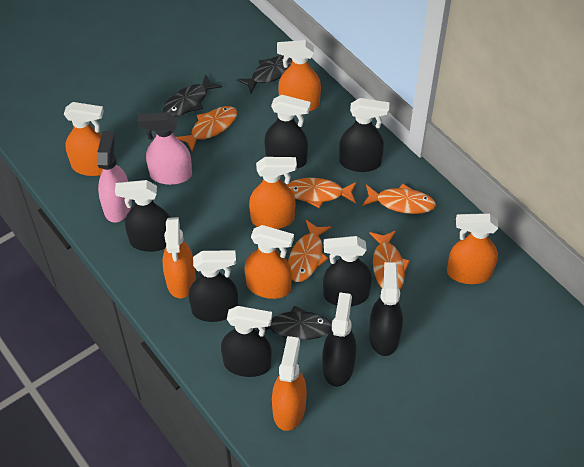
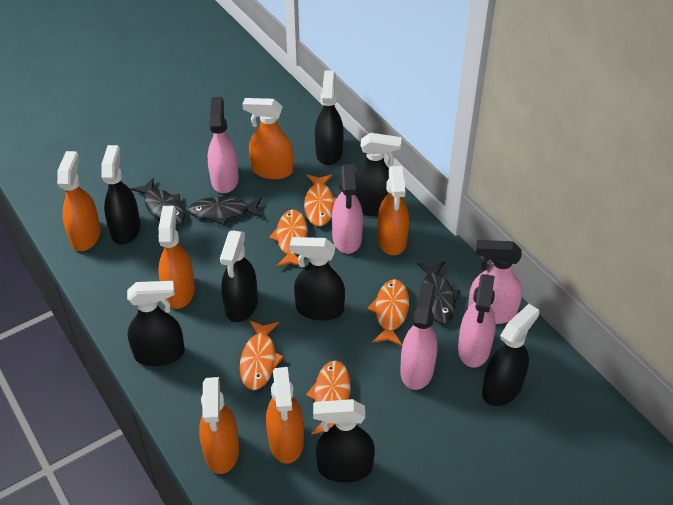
orange spray bottle: [64,102,104,176] [163,217,196,299] [244,225,294,299] [249,157,297,229] [272,336,307,431] [277,40,321,112] [447,213,498,284] = 7 -> [57,151,101,251] [158,206,195,309] [199,377,239,474] [242,98,293,179] [266,367,304,464] [377,166,409,255] = 6
pink spray bottle: [97,131,132,223] [137,112,192,185] = 2 -> [208,97,239,193] [332,164,363,254] [400,282,437,390] [458,274,496,368] [468,240,522,324] = 5

